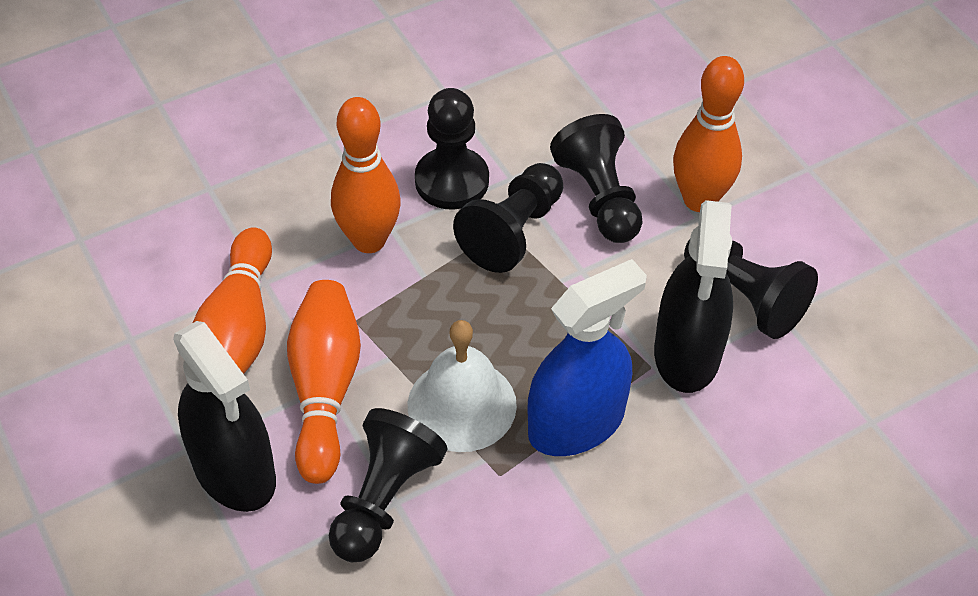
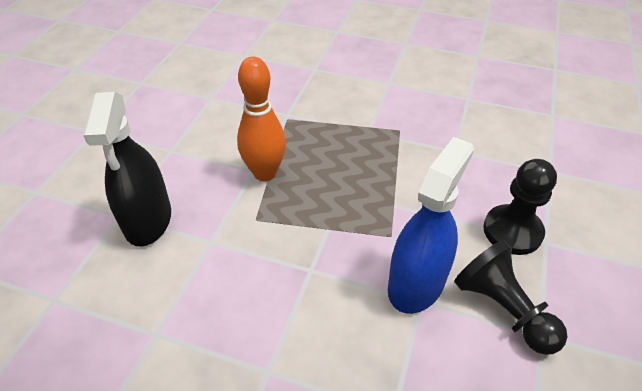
black pawn: [329,408,448,562] [415,88,489,210] [453,163,563,273] [550,114,643,243] [684,239,818,339] = 5 -> [454,240,567,355] [483,159,557,255] = 2
black spray bottle: [173,321,276,512] [654,200,733,393] = 2 -> [83,92,171,247] = 1
orange bowling pin: [193,227,272,374] [287,280,361,484] [331,97,401,253] [673,56,744,212] = 4 -> [237,57,286,181] = 1
white bell: [408,320,517,452] = 1 -> none = 0

